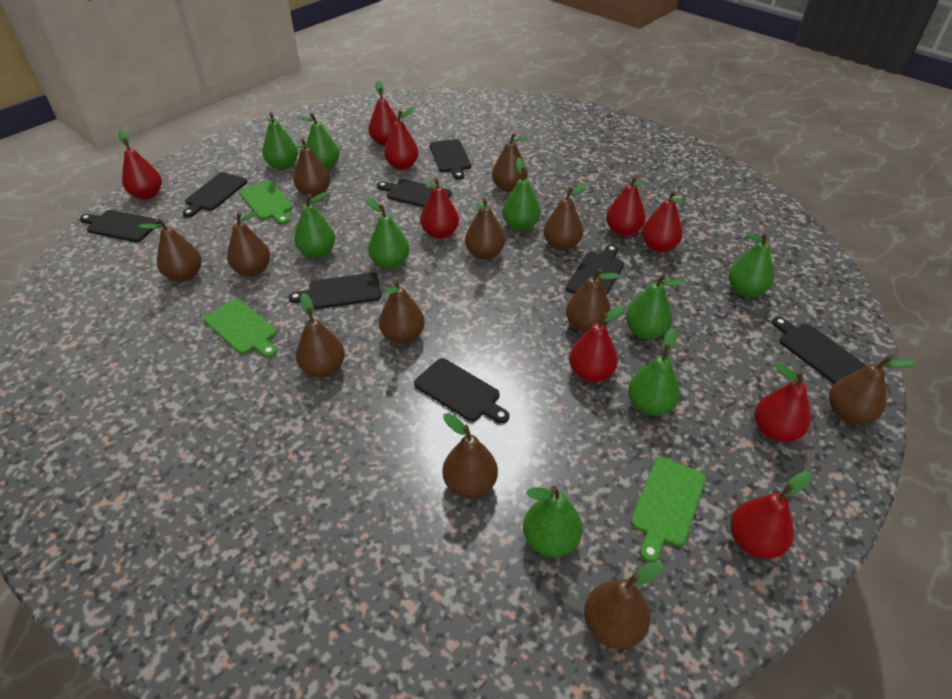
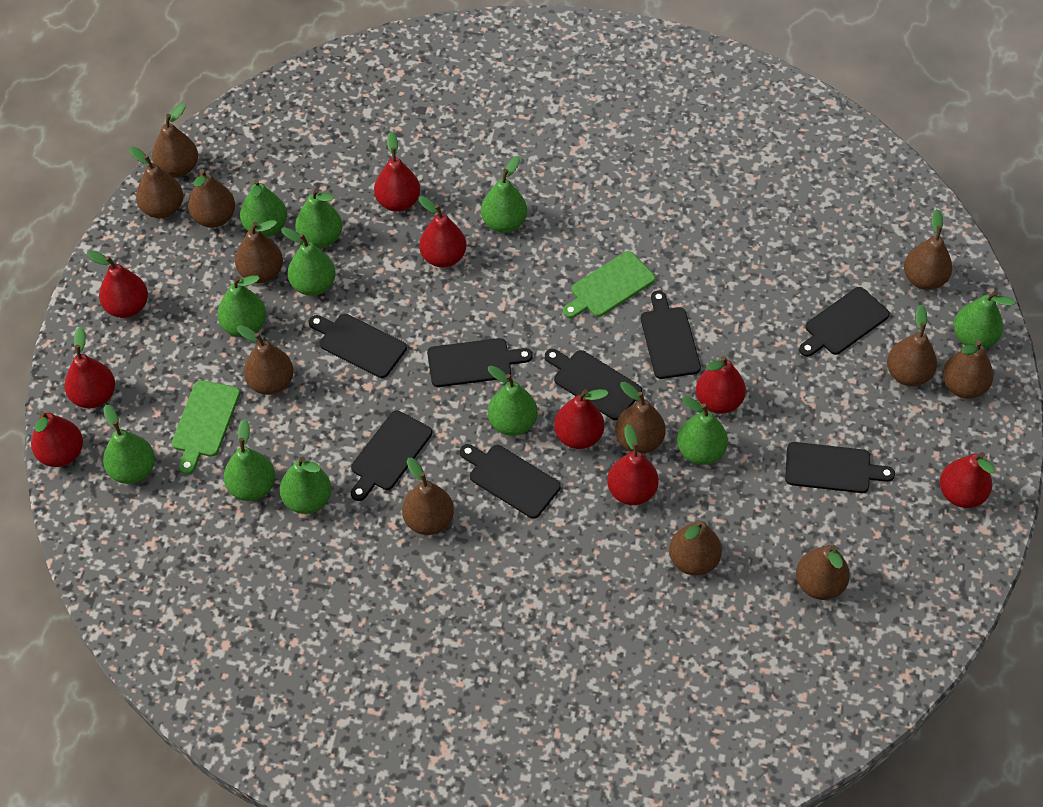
green cutting board: [203,299,277,358] [239,181,293,225] [631,457,706,563] = 3 -> [172,380,240,474] [563,251,655,318] = 2
green pear: [263,112,298,170] [294,192,335,258] [296,113,339,171] [366,197,409,269] [502,158,541,231] [523,485,583,557] [626,274,684,340] [628,329,680,416] [729,232,774,297] = 9 -> [103,405,155,484] [217,275,266,337] [224,419,275,501] [240,179,287,237] [280,457,331,514] [281,227,336,296] [295,188,342,248] [481,156,527,233] [488,365,538,436] [677,396,728,465] [953,291,1015,348] = 11

